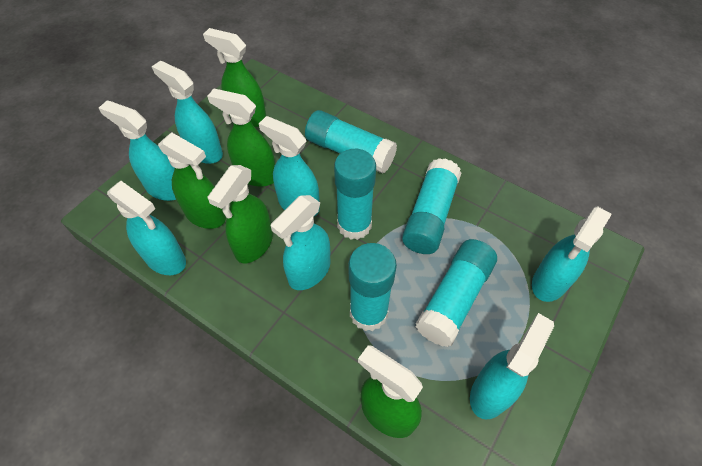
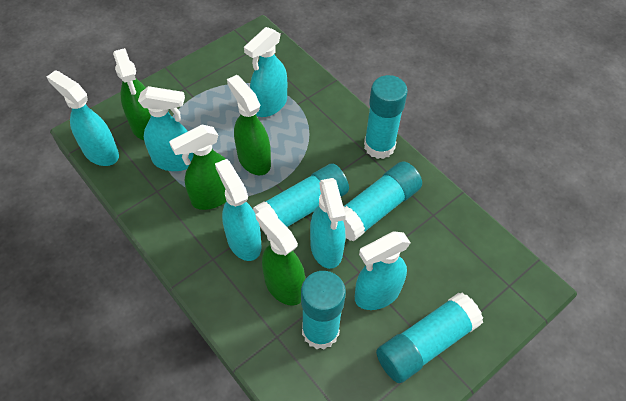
green spray bottle: [158,133,226,229] [203,28,266,127] [207,89,275,187] [208,165,273,263] [358,345,423,438] = 5 -> [113,48,151,140] [169,124,227,210] [227,75,271,175] [255,208,305,306] = 4
turquoise spray bottle: [99,100,176,201] [107,181,186,275] [152,61,223,164] [259,116,320,217] [271,195,330,290] [470,313,554,419] [532,206,612,302] = 7 -> [47,70,119,166] [138,86,194,171] [215,159,262,261] [244,27,287,117] [310,178,346,269] [355,231,411,310] = 6

